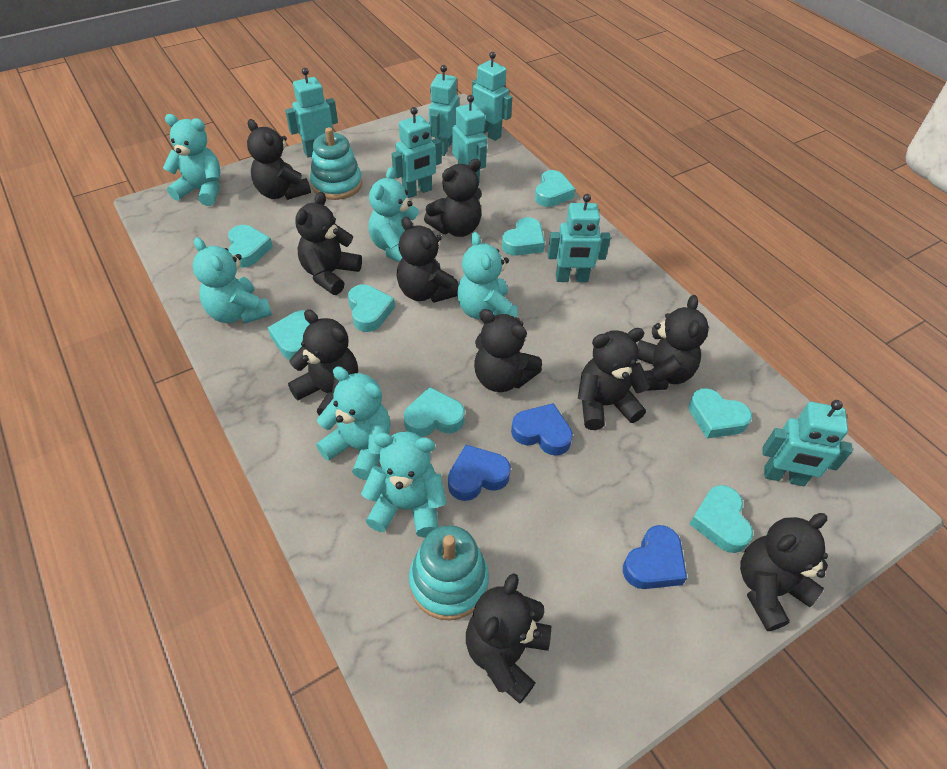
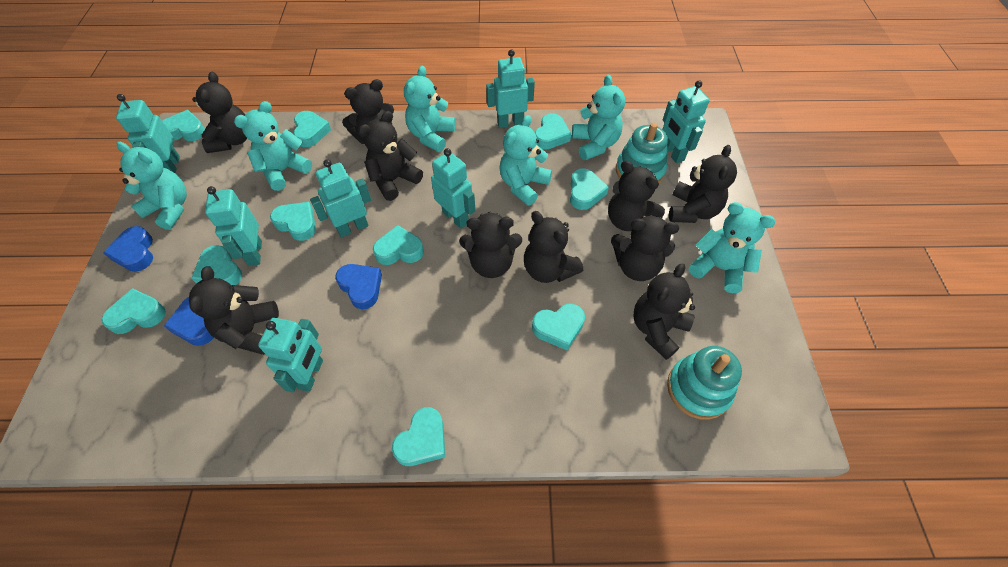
turquoise heart: [228,225,273,267] [268,310,309,360] [348,284,395,332] [404,387,465,437] [502,217,545,256] [535,170,575,207] [689,388,752,438] [690,485,753,553] = 8 -> [102,288,166,334] [162,110,205,141] [191,245,242,285] [270,202,316,241] [293,111,331,147] [373,225,424,265] [392,407,445,466] [532,304,585,351] [535,113,571,150] [570,168,609,210] = 10

